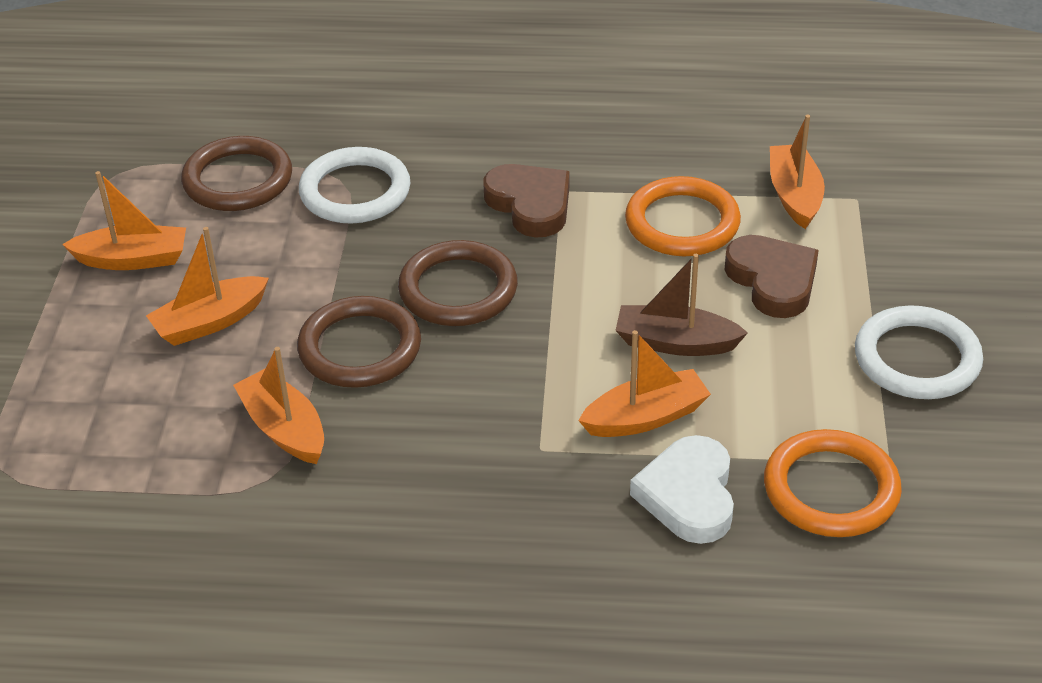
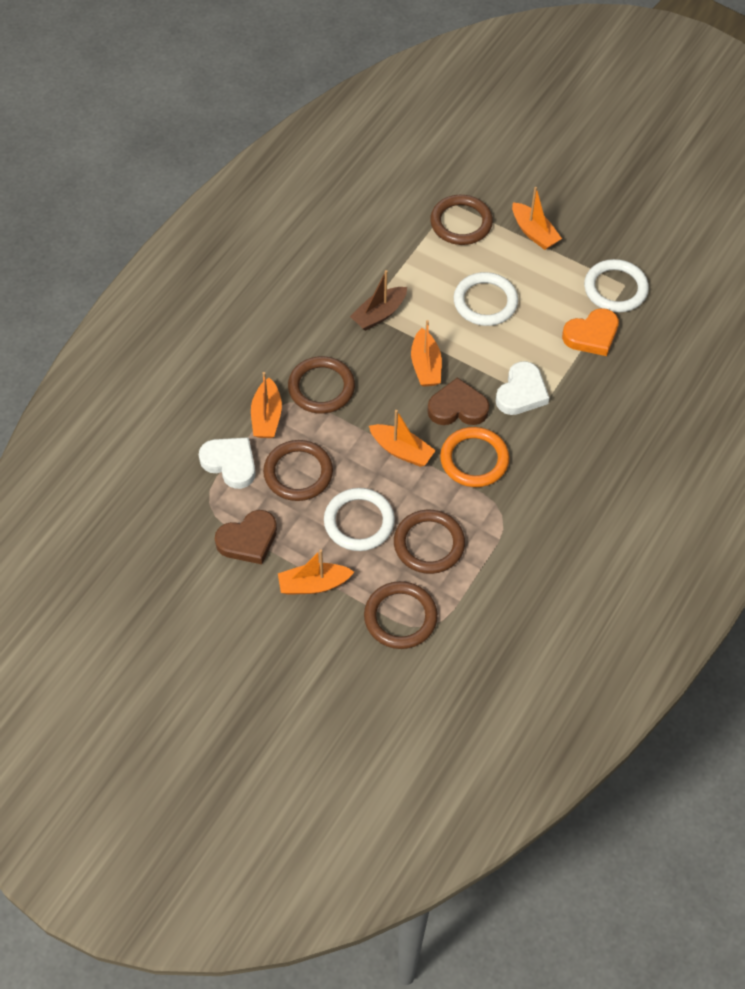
brown ring: [181,136,292,211] [297,296,421,388] [398,240,518,326] = 3 -> [263,440,333,501] [288,356,355,414] [364,581,438,649] [394,510,465,574] [430,195,493,245] = 5
orange heart: none = 0 -> [562,308,619,356] = 1
orange ring: [625,176,741,256] [764,429,902,537] = 2 -> [440,427,510,487] = 1
white heart: [630,435,734,544] = 1 -> [199,437,256,489] [496,361,549,415] = 2
white ring: [299,147,410,223] [855,305,983,399] = 2 -> [324,488,395,551] [454,272,518,326] [584,259,649,312] = 3

